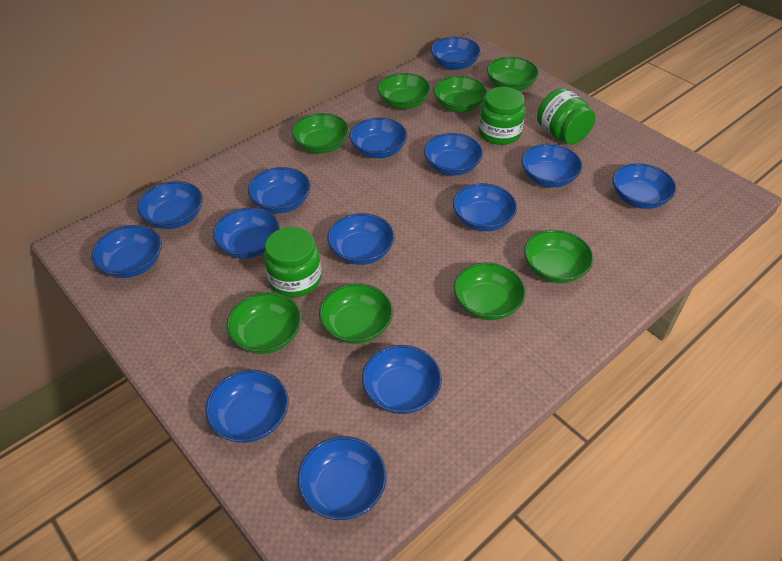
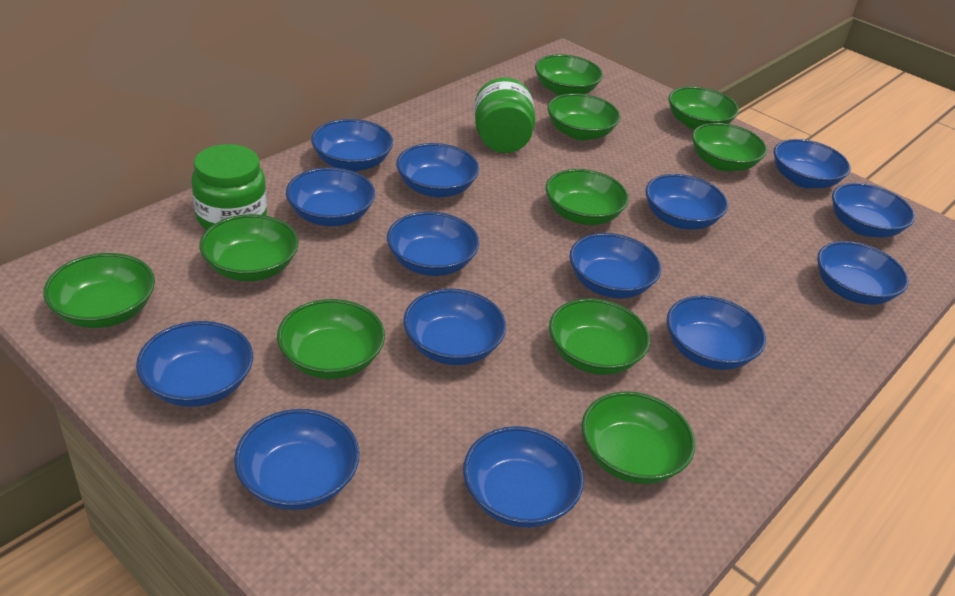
green bowl: [226,292,302,354] [292,113,349,153] [319,283,393,344] [378,73,431,109] [433,76,487,112] [454,262,526,320] [487,57,539,91] [524,230,594,283] = 8 -> [43,253,155,328] [200,214,299,281] [277,299,385,379] [535,54,603,96] [545,169,629,225] [547,93,620,140] [549,298,650,375] [582,391,695,484] [668,86,739,130] [692,123,767,172] = 10
green jar: [264,227,322,297] [479,87,525,145] [537,88,596,144] = 3 -> [191,144,267,229] [474,77,535,153] = 2

